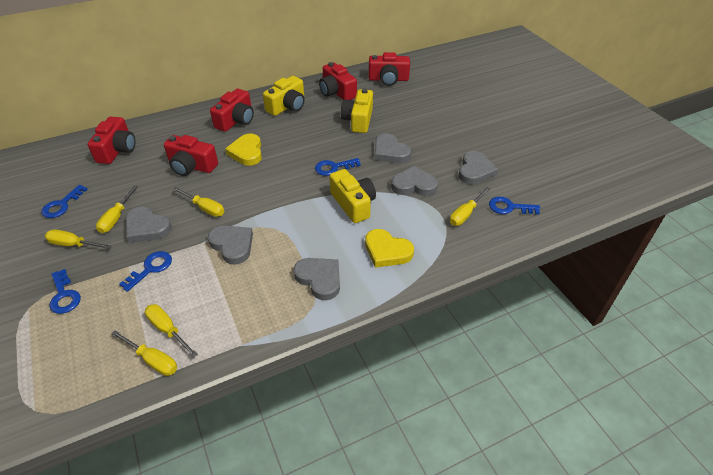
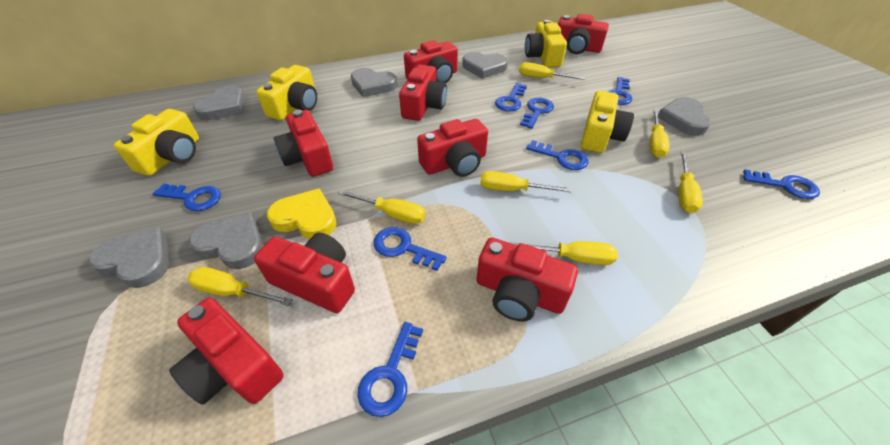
blue key: [41,185,88,218] [49,269,81,314] [119,251,172,292] [315,158,361,176] [489,197,540,214] = 5 -> [153,184,221,211] [357,322,423,417] [374,227,447,271] [495,83,527,112] [520,98,554,129] [526,140,589,170] [608,77,632,105] [743,169,820,199] = 8
red camera: [88,117,135,164] [164,135,218,176] [210,89,254,132] [319,62,357,100] [368,52,410,86] = 5 -> [169,298,284,405] [254,233,355,313] [274,110,333,177] [399,64,447,121] [404,40,458,83] [417,119,488,177] [476,237,578,321] [558,14,609,54] = 8
yellow camera: [263,76,305,116] [330,169,376,223] [341,88,373,133] = 3 -> [114,109,199,176] [256,65,317,121] [525,20,567,67] [581,91,634,153] = 4
yellow heart: [225,134,262,166] [365,229,414,268] = 2 -> [267,188,337,239] = 1
yellow screwdriver: [45,229,112,249] [96,185,138,233] [111,330,177,376] [145,304,198,358] [172,187,224,217] [450,187,490,226] = 6 -> [188,267,293,306] [338,190,425,224] [480,171,571,192] [510,241,618,265] [519,62,585,80] [649,109,670,158] [678,151,703,213] = 7

